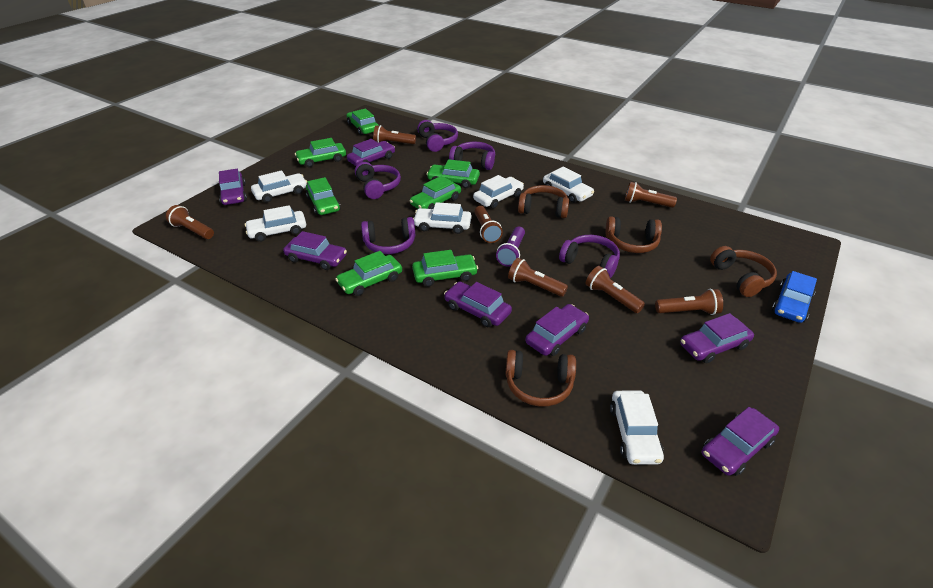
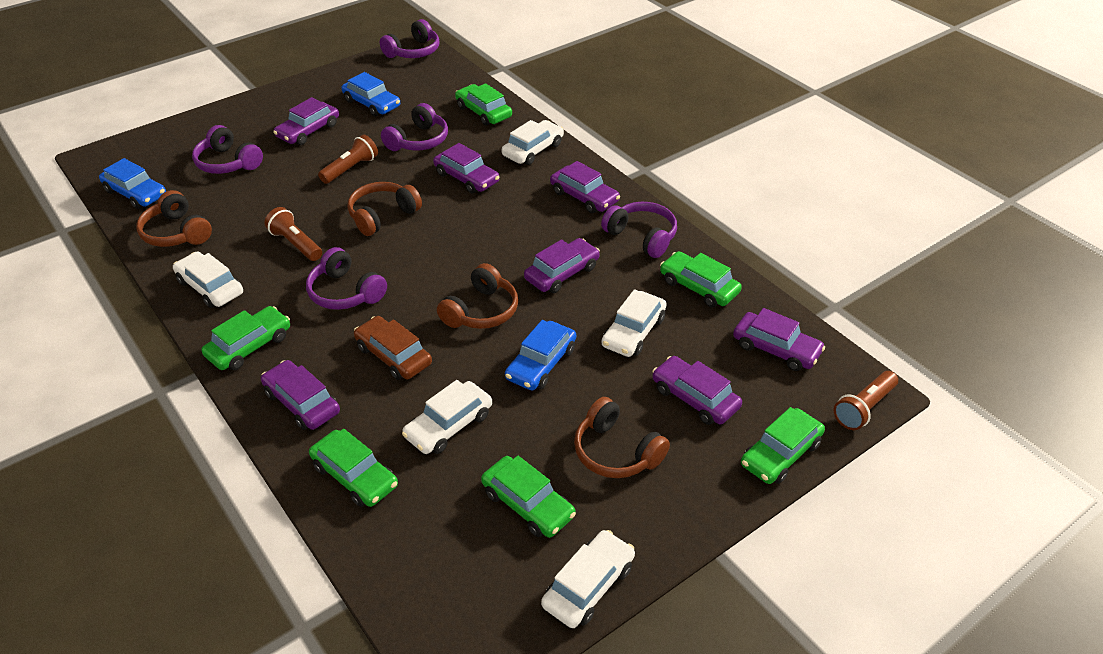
blue car: [772,271,817,323] = 1 -> [99,158,166,209] [341,72,400,116] [505,320,576,390] = 3
brown car: none = 0 -> [354,316,432,380] = 1
brown flashlight: [166,205,214,239] [373,125,416,144] [474,206,503,243] [508,258,568,297] [586,266,645,313] [625,182,677,208] [655,289,723,315] = 7 -> [264,207,322,261] [318,134,378,184] [834,371,898,430] = 3
green car: [295,138,346,167] [306,177,341,215] [335,251,402,296] [346,108,379,135] [410,176,461,209] [412,250,478,287] [427,159,480,188] = 7 -> [202,306,290,370] [309,429,398,507] [455,83,512,126] [481,456,576,538] [660,251,742,308] [741,407,825,484] = 6
purple flashlight: [496,227,525,267] = 1 -> none = 0
white car: [245,205,306,242] [251,170,307,203] [413,202,472,234] [473,175,524,209] [543,167,594,203] [610,390,664,465] = 6 -> [173,251,243,308] [402,380,492,454] [502,120,564,165] [541,530,635,628] [601,289,666,357] = 5

